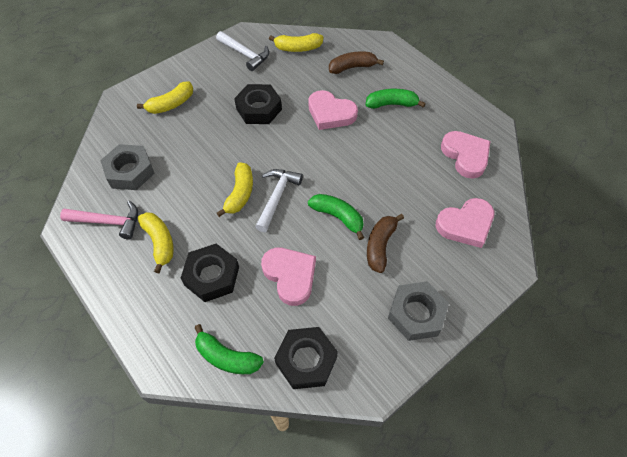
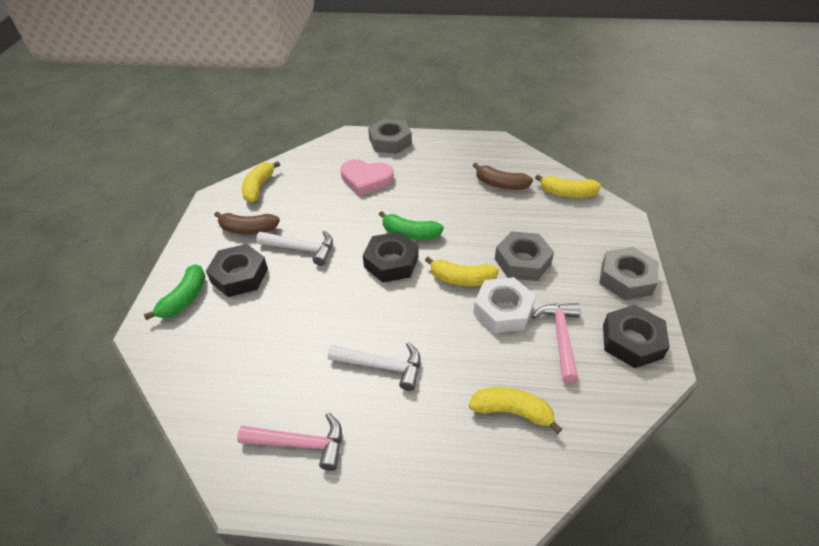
green banana: [194,324,264,374] [308,194,364,240] [365,89,426,109] = 3 -> [144,264,206,320] [379,211,444,240] = 2
grey nut: [100,144,155,190] [388,281,449,341] = 2 -> [368,118,412,154] [495,231,554,281] [599,247,659,300] = 3
pink hammer: [60,201,138,240] = 1 -> [237,413,342,471] [532,303,581,383] = 2
pink heart: [261,248,316,306] [308,90,358,130] [436,198,494,248] [441,131,490,179] = 4 -> [340,159,394,196] = 1
white nut: none = 0 -> [473,277,536,333] = 1

